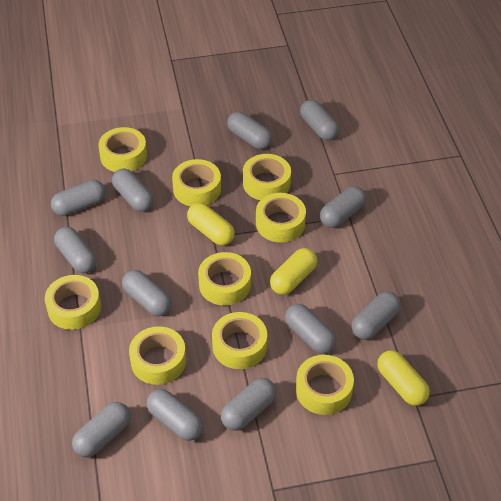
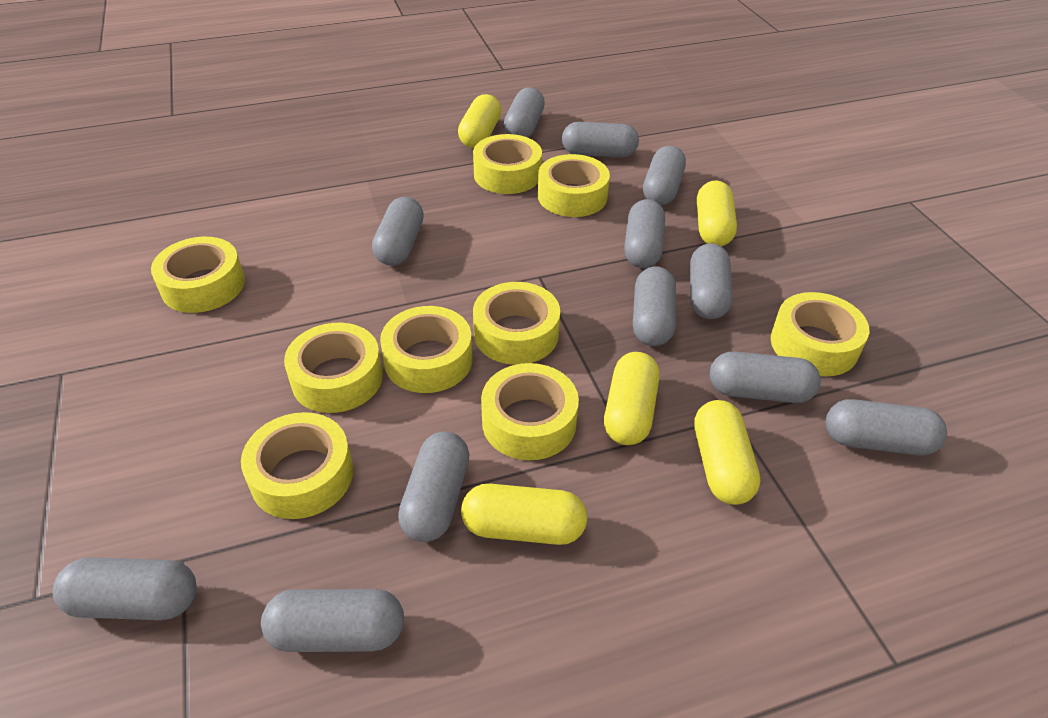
yellow capsule: [187,203,235,246] [270,248,317,295] [377,351,430,406] = 3 -> [458,94,501,148] [461,484,587,545] [604,352,659,445] [694,400,760,505] [697,181,737,246] = 5

